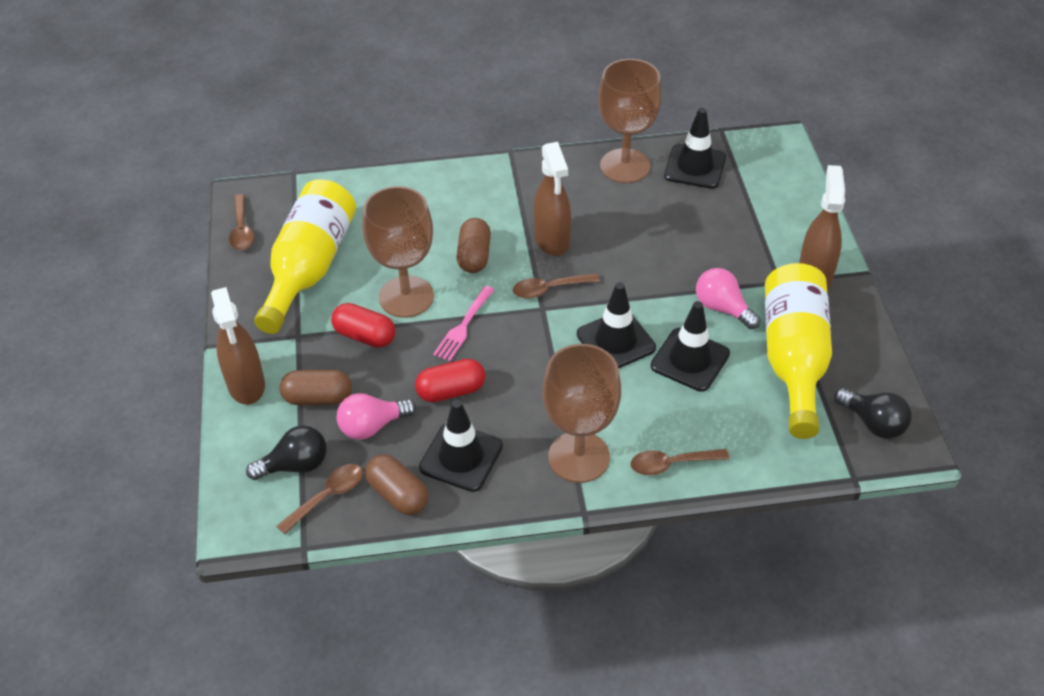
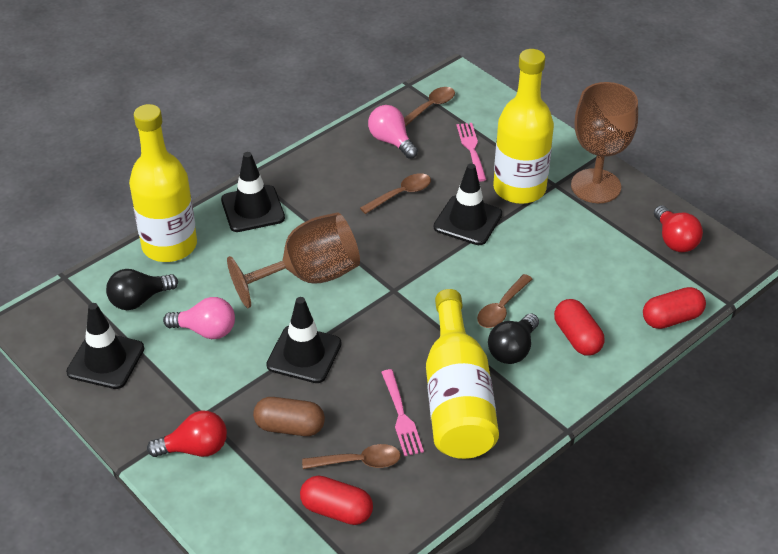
brown capsule: [280,370,352,405] [365,454,428,515] [457,218,491,273] = 3 -> [253,397,325,436] = 1
brown goblet: [362,186,434,318] [542,344,621,483] [598,59,662,183] = 3 -> [227,213,360,308] [571,82,638,203] = 2
brown spray bottle: [211,287,265,405] [534,142,571,256] [799,165,845,289] = 3 -> none = 0
pink fork: [433,286,494,361] = 1 -> [381,369,424,456] [456,123,486,182] = 2
red capsule: [331,303,395,348] [415,359,485,402] = 2 -> [300,475,373,525] [554,299,605,355] [643,287,706,329] = 3
red light bulb: none = 0 -> [147,411,227,457] [654,205,703,252] = 2
yellow bottle: [254,179,356,334] [765,263,832,439] = 2 -> [129,104,197,262] [426,289,499,459] [493,49,554,204] = 3

